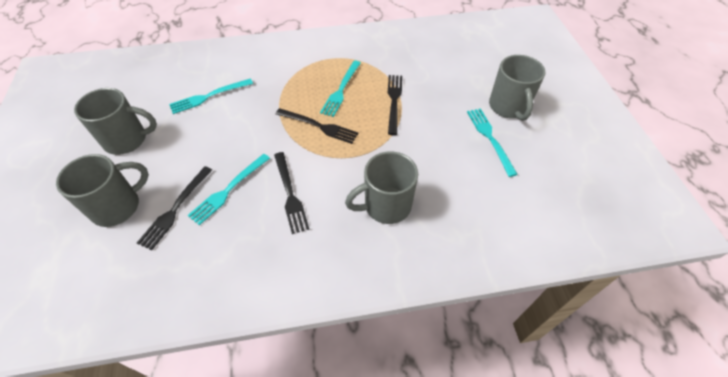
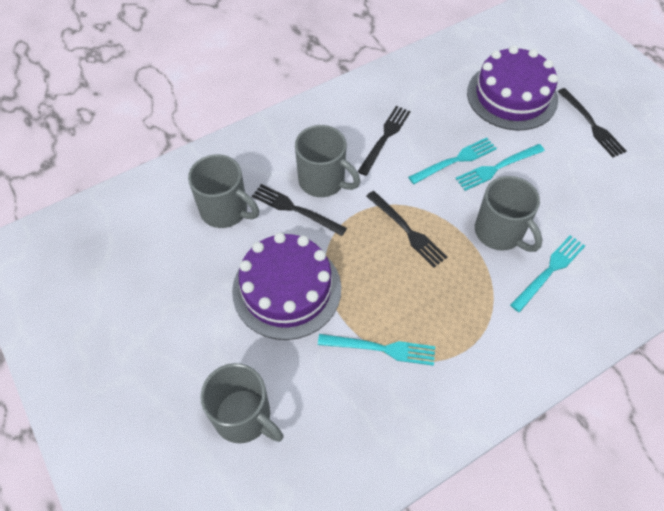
purple cake: none = 0 -> [232,232,341,340] [467,46,558,131] = 2

